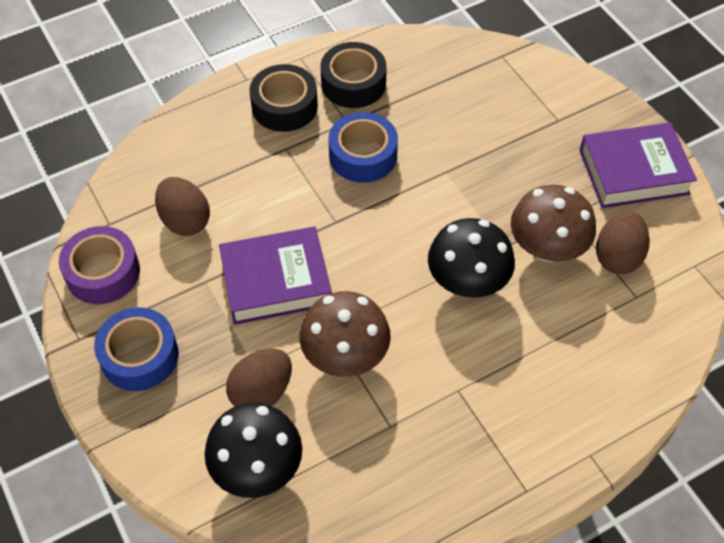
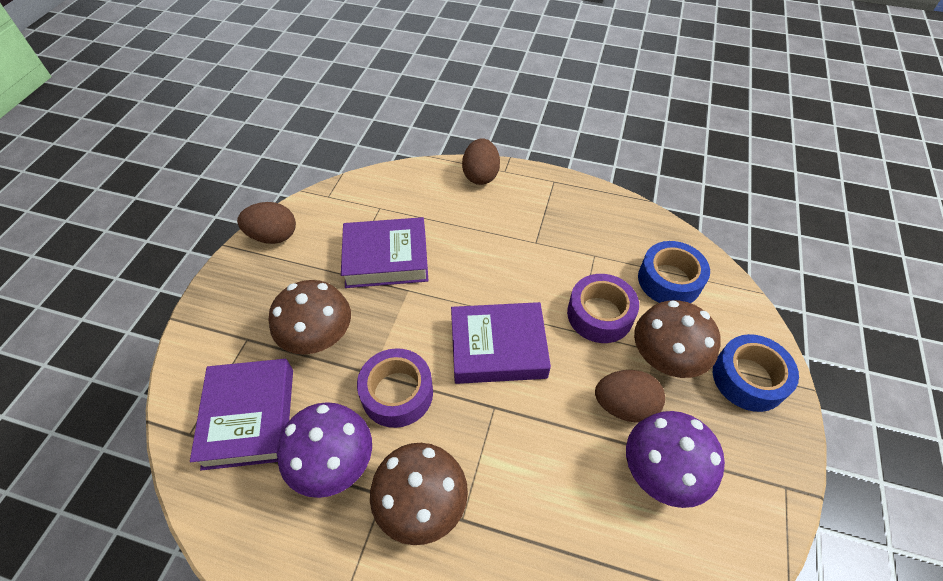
black mushroom: [205,403,302,498] [428,218,515,298] = 2 -> none = 0
black tape: [250,64,318,132] [320,42,387,108] = 2 -> none = 0
brown mushroom: [300,291,391,377] [511,185,596,262] = 2 -> [268,280,351,355] [370,443,468,545] [634,300,721,378] = 3
purple book: [219,227,332,325] [579,123,697,208] = 2 -> [190,359,293,471] [341,217,428,288] [451,302,551,384] = 3
purple mushroom: none = 0 -> [277,402,372,498] [626,411,725,508] = 2
purple tape: [59,226,140,304] = 1 -> [357,348,433,428] [567,274,639,343] = 2

